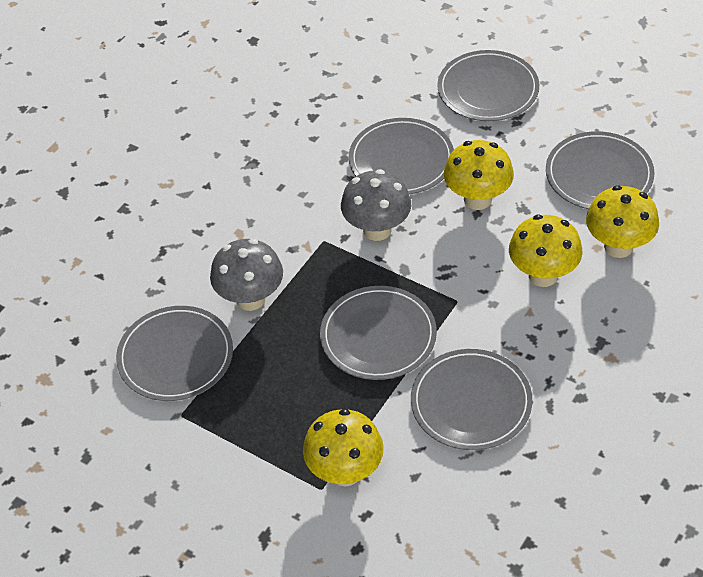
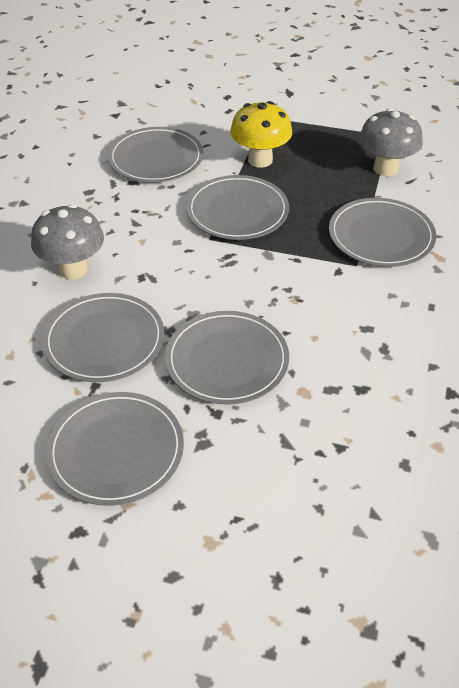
yellow mushroom: [303,409,384,486] [444,140,514,210] [509,214,582,287] [586,185,659,258] = 4 -> [230,101,292,168] = 1

